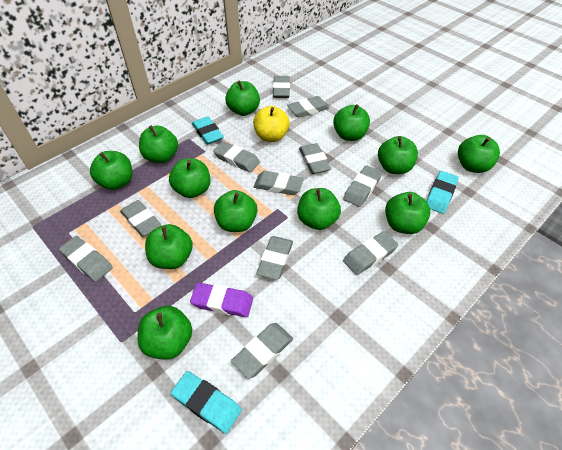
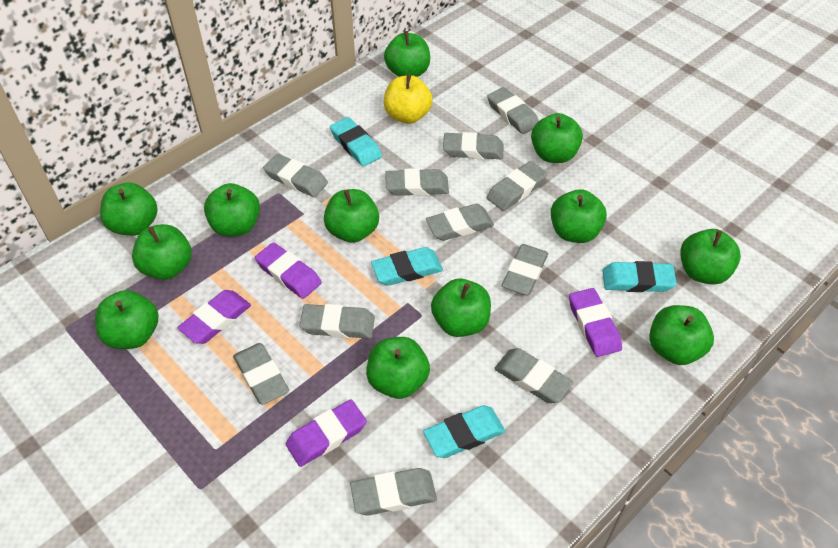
purple eraser: [190,283,253,317] = 1 -> [177,290,251,344] [255,242,322,299] [286,399,367,467] [569,288,622,357] = 4
turquoise eraser: [171,371,242,434] [192,116,224,145] [426,171,459,214] = 3 -> [330,117,382,166] [371,247,443,286] [423,405,505,458] [602,261,677,292] = 4

